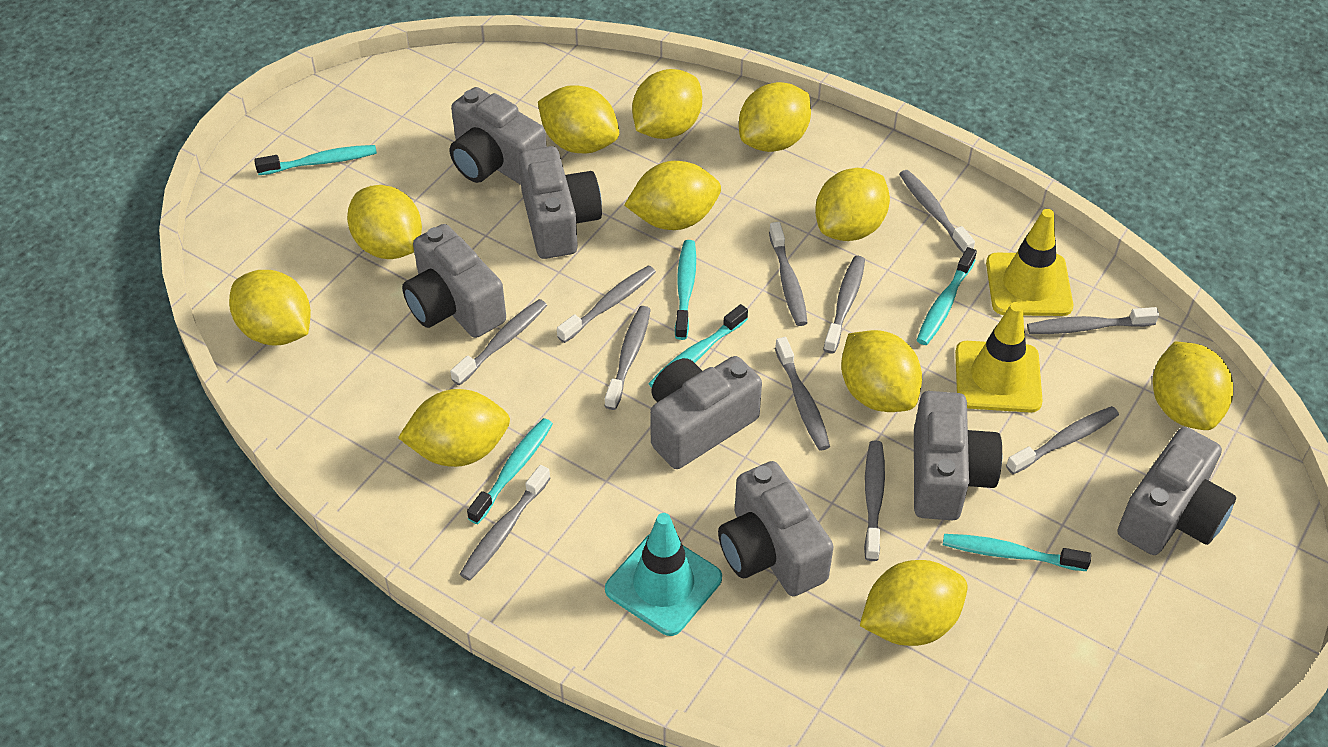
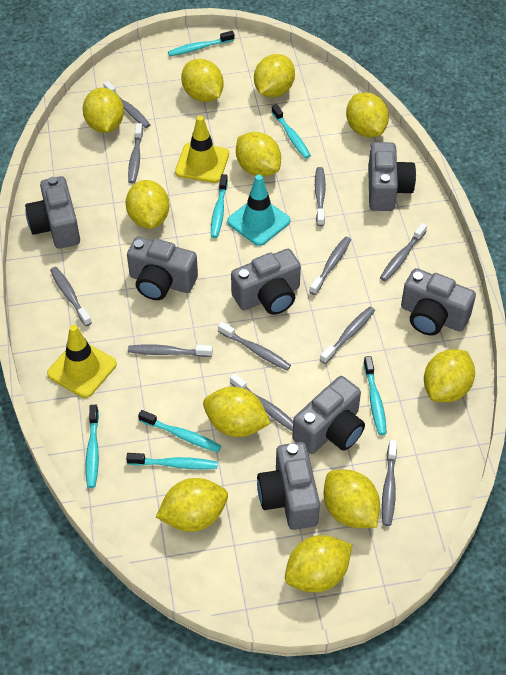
turquoise toothbrush: [254,145,377,175] [467,418,553,524] [648,304,748,388] [675,240,696,340] [917,247,977,345] [943,534,1091,571] = 6 -> [86,405,99,488] [126,453,218,470] [138,410,221,452] [168,31,234,56] [211,174,228,238] [272,104,311,159] [363,356,387,435] = 7

